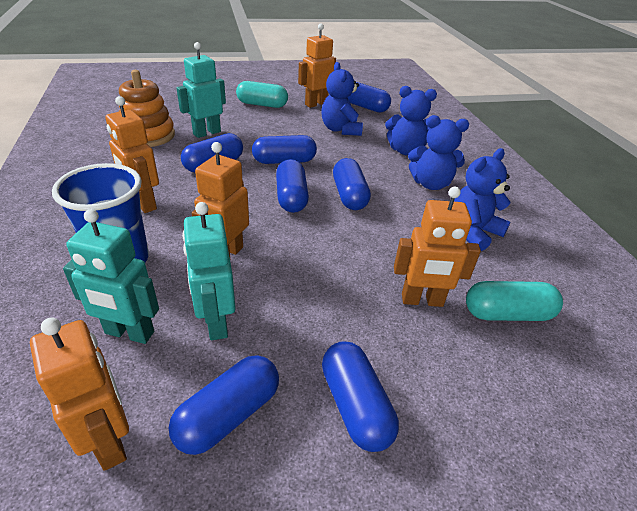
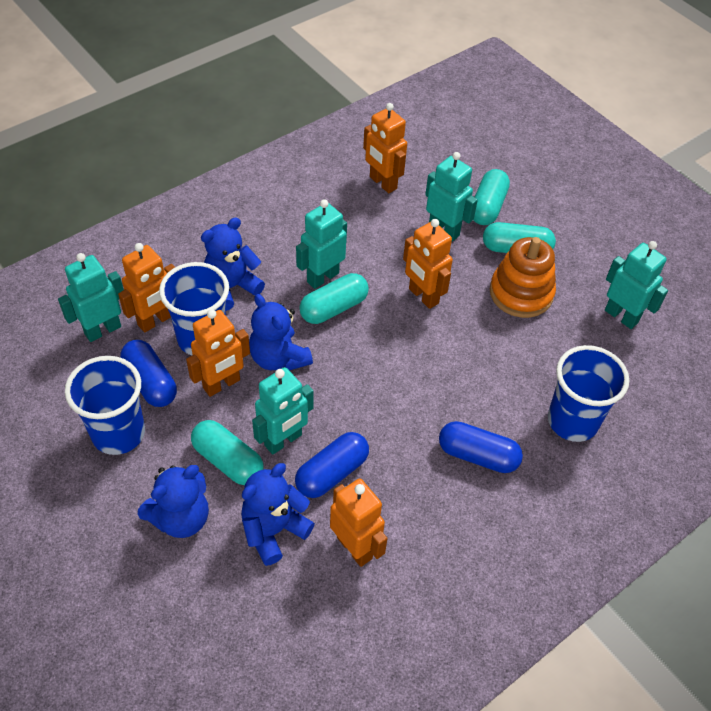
blue capsule: [169,355,279,455] [181,133,243,172] [252,135,317,164] [276,159,309,213] [322,341,399,452] [333,158,371,210] [347,82,391,113] = 7 -> [120,340,177,407] [295,432,369,498] [439,421,523,473] = 3
blue cup: [52,163,149,262] = 1 -> [65,356,145,455] [159,262,229,355] [548,345,629,442] = 3
turquoise capsule: [236,81,288,108] [466,281,563,321] = 2 -> [191,420,264,485] [299,273,369,324] [474,169,510,225] [483,222,556,253] = 4
turquoise robot: [63,209,159,344] [177,42,226,138] [182,202,236,340] = 3 -> [58,253,124,342] [252,367,314,455] [296,199,347,289] [425,152,478,242] [605,241,668,329] = 5

